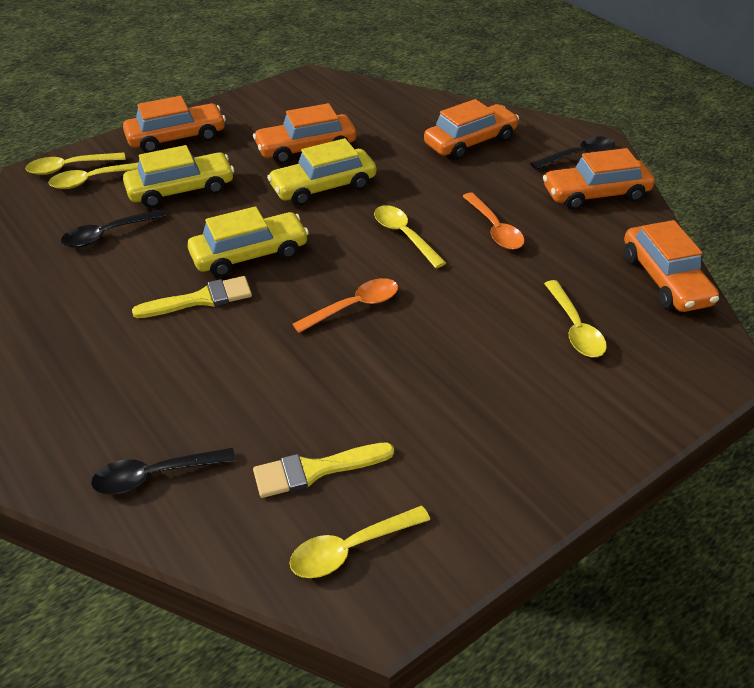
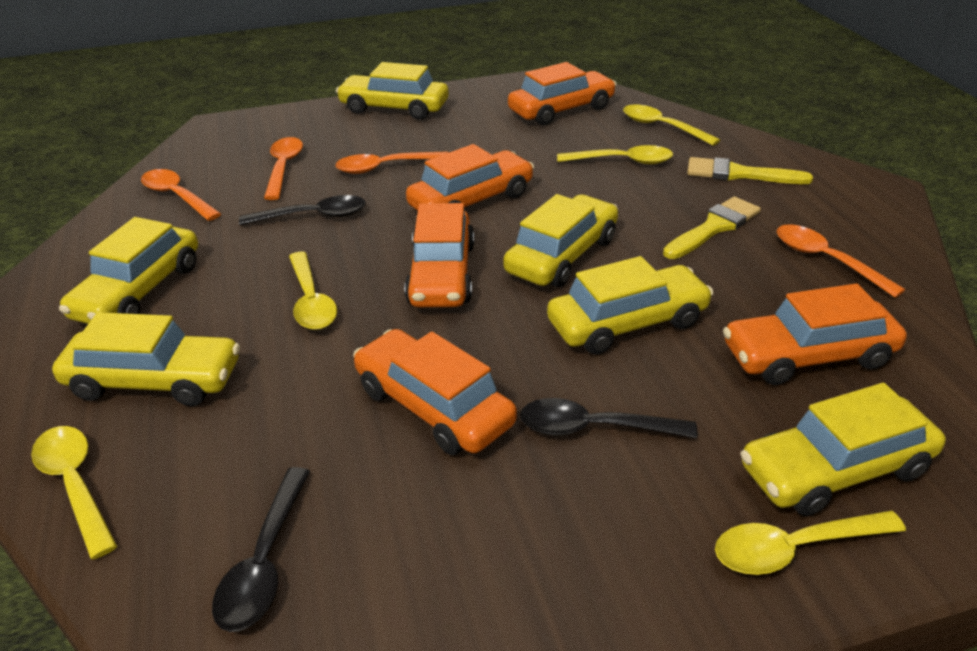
orange spoon: [293,278,398,333] [462,193,525,250] = 2 -> [141,169,221,221] [264,137,303,200] [336,151,449,174] [777,224,905,298] = 4
yellow car: [123,145,235,208] [188,206,309,277] [267,138,376,206] = 3 -> [52,312,240,406] [59,217,198,324] [336,62,449,120] [503,194,618,287] [547,256,713,355] [740,383,946,516] = 6

